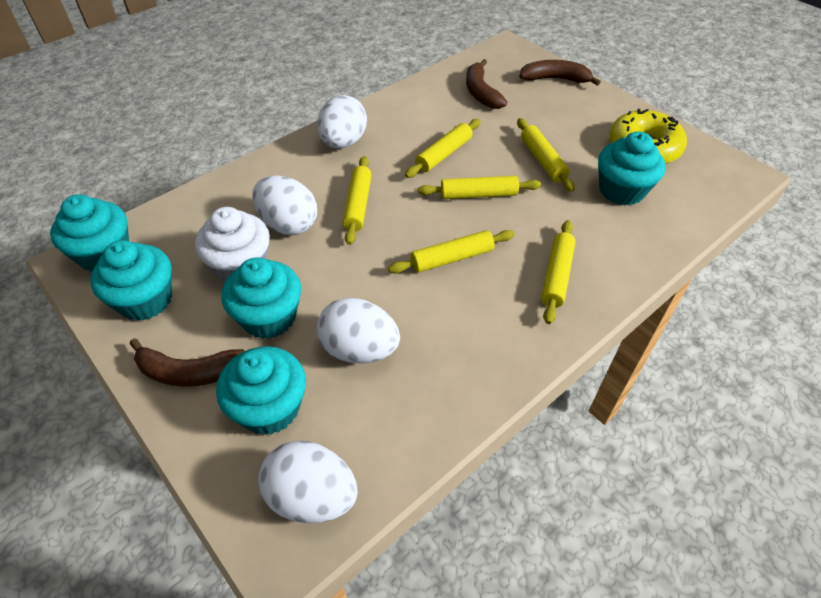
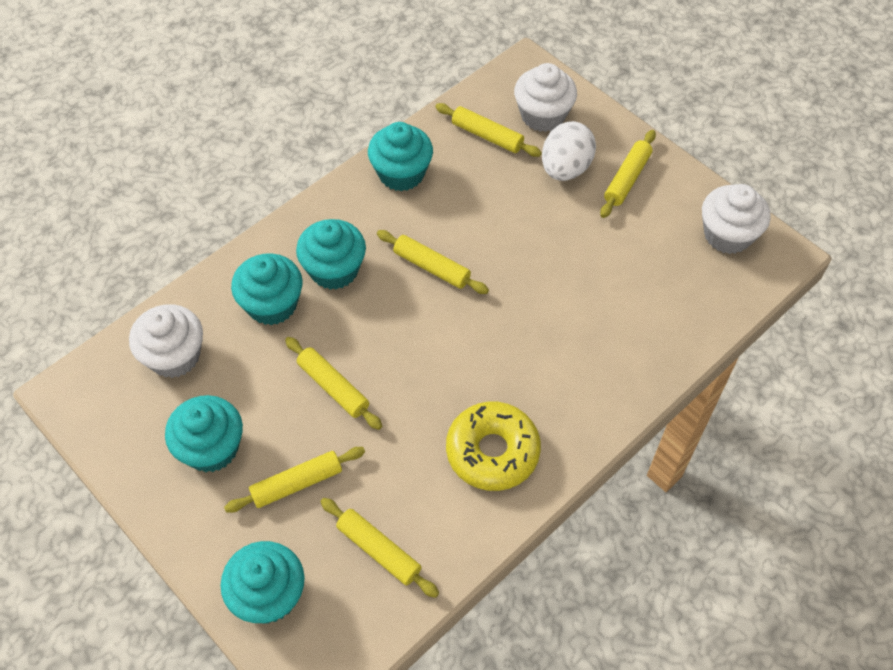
brown banana: [130,338,245,387] [466,59,507,109] [519,60,601,86] = 3 -> none = 0
white cupcake: [195,207,270,283] = 1 -> [129,304,203,378] [514,63,577,132] [702,184,771,254] = 3
white egg: [252,176,317,235] [258,441,358,523] [317,95,367,148] [317,298,400,364] = 4 -> [542,121,596,181] = 1

